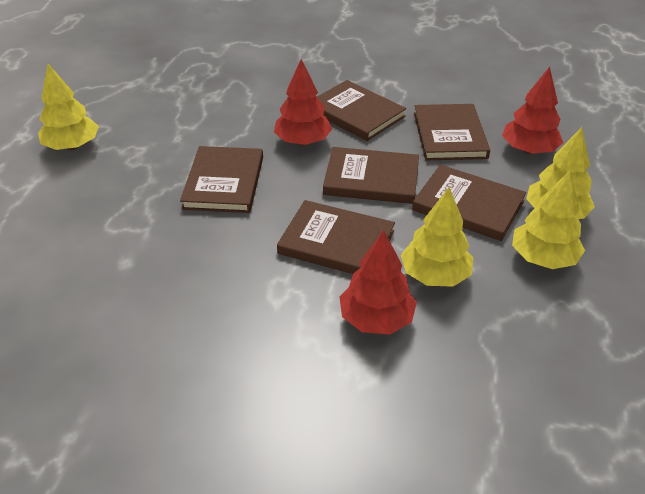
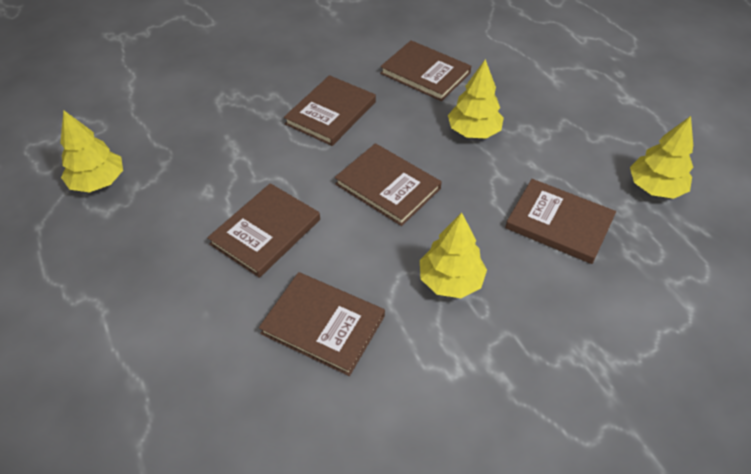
red tree: [274,59,332,145] [340,230,417,334] [502,67,563,154] = 3 -> none = 0

